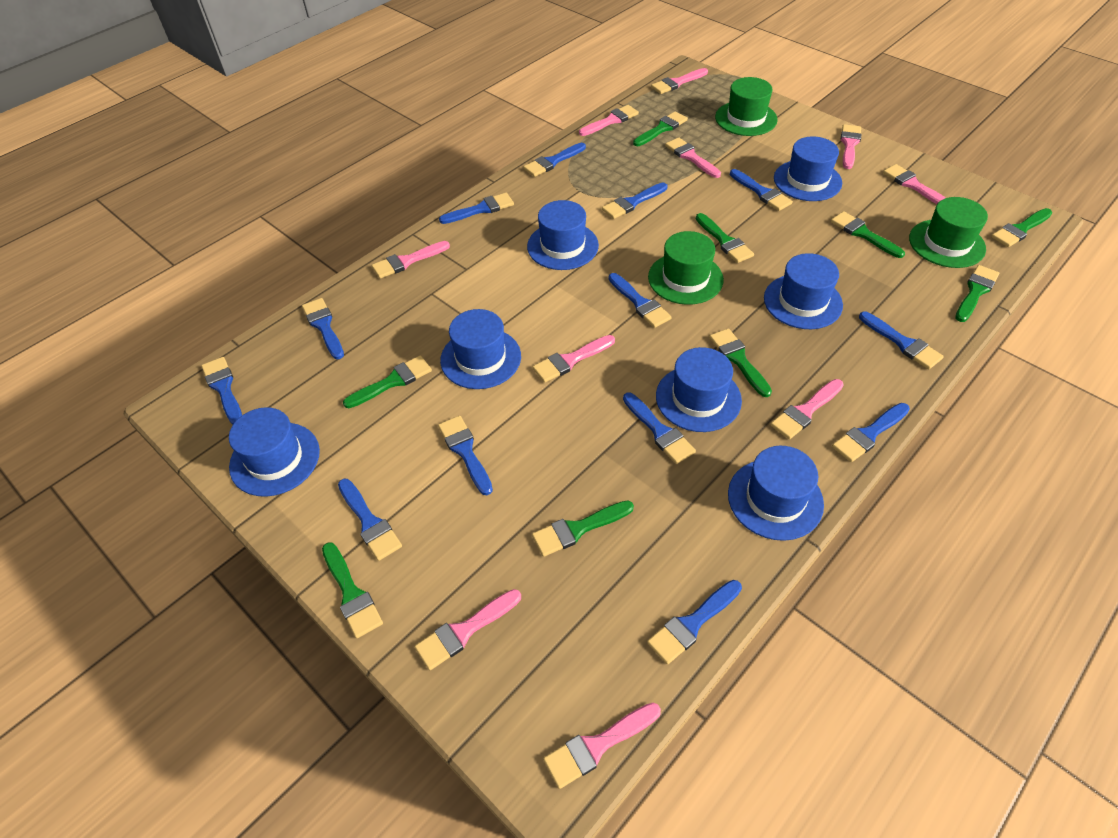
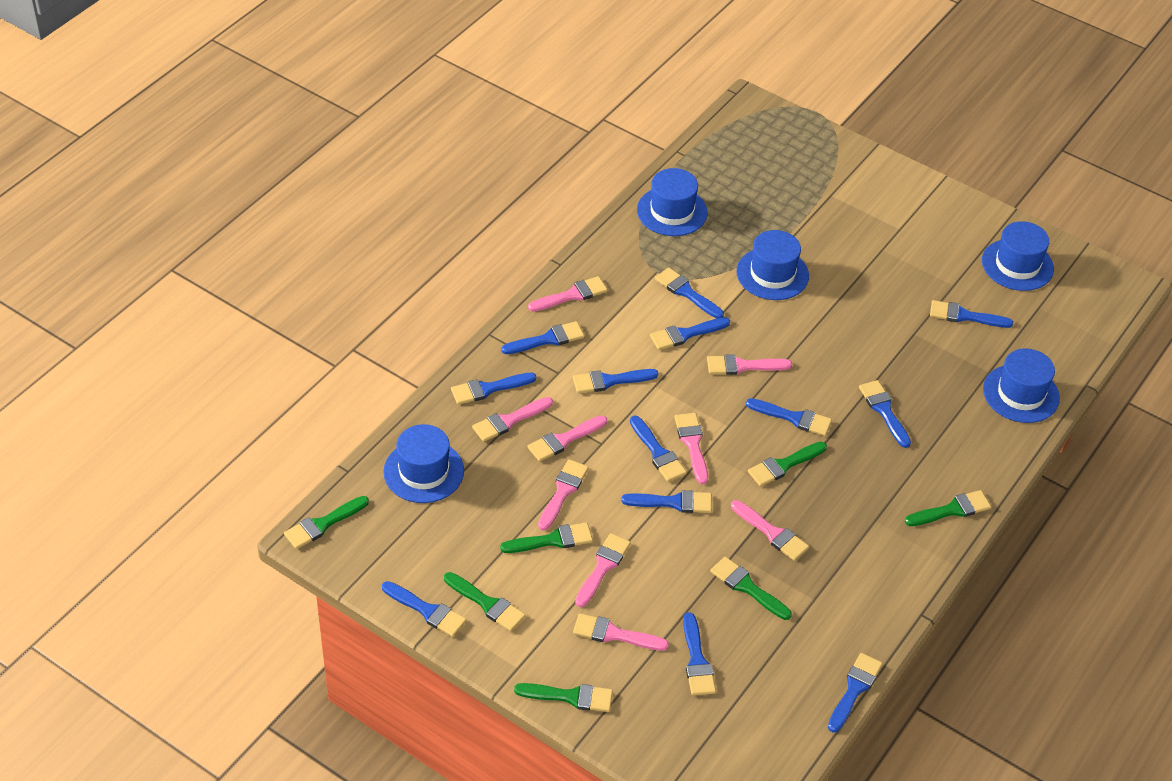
blue hat: [229,407,320,497] [440,309,521,389] [527,200,599,270] [656,347,742,432] [728,446,824,541] [764,253,843,329] [774,137,842,201] = 7 -> [384,424,464,503] [637,168,708,236] [736,230,809,300] [982,221,1054,291] [983,348,1060,423] = 5
green brush: [322,542,383,638] [343,355,432,408] [532,500,634,557] [633,111,688,146] [696,213,754,263] [709,328,772,397] [831,211,905,258] [955,265,999,322] [991,208,1052,247] = 9 -> [284,496,369,549] [444,572,526,631] [500,522,593,553] [514,683,613,712] [710,557,792,620] [748,442,827,486] [905,490,991,526] = 7
green hat: [648,231,724,305] [715,77,778,136] [909,197,988,268] = 3 -> none = 0
pink brush: [372,241,450,279] [415,589,521,670] [532,335,615,383] [543,703,661,789] [579,105,639,136] [651,68,708,94] [665,137,721,178] [770,379,844,439] [841,124,861,169] [883,164,946,204] = 10 -> [472,397,553,442] [527,415,607,462] [528,276,608,312] [538,459,589,530] [573,613,669,651] [575,533,631,607] [674,413,708,484] [707,354,792,375] [731,500,809,561] = 9

